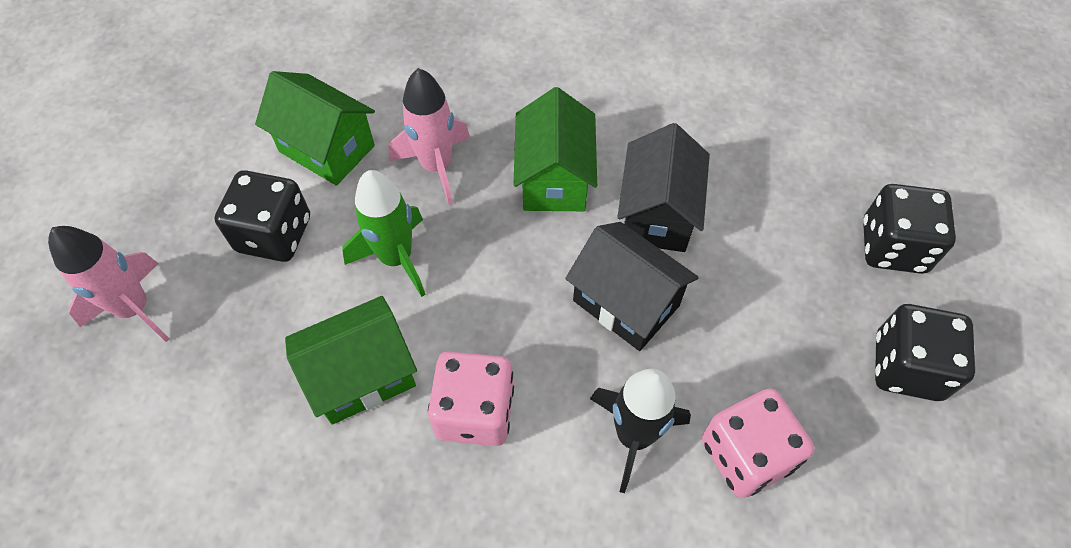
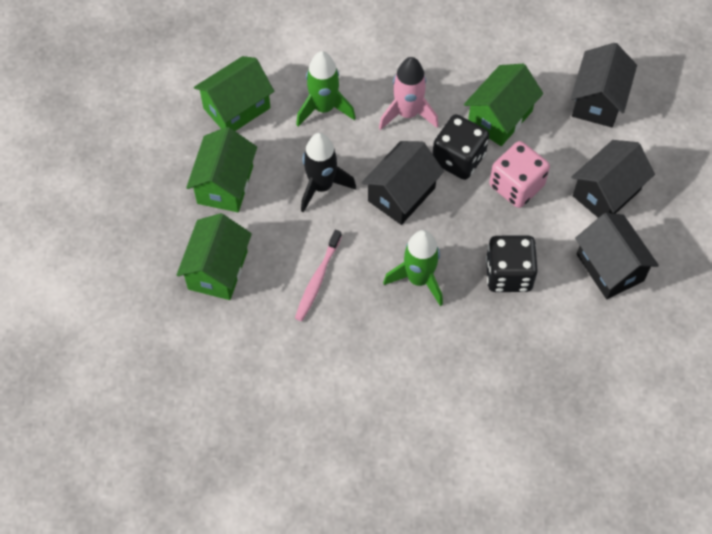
black dice: [215,170,310,262] [863,184,956,274] [875,304,975,401] = 3 -> [432,114,489,180] [486,236,538,292] = 2
black house: [565,222,699,351] [617,123,710,252] = 2 -> [361,141,444,225] [571,43,637,127] [571,140,655,218] [575,213,659,299] = 4
green house: [255,71,375,186] [285,296,417,425] [513,87,597,211] = 3 -> [177,213,252,300] [186,127,257,212] [194,56,274,131] [464,64,543,146] = 4
green rocket: [342,170,426,297] = 1 -> [296,51,356,126] [383,230,443,306] = 2
pink dice: [428,351,514,446] [702,388,814,498] = 2 -> [489,141,550,208] = 1
pink rocket: [48,226,170,342] [388,68,470,205] = 2 -> [379,57,439,130] = 1
pink toothbrush: none = 0 -> [295,230,342,321] = 1

